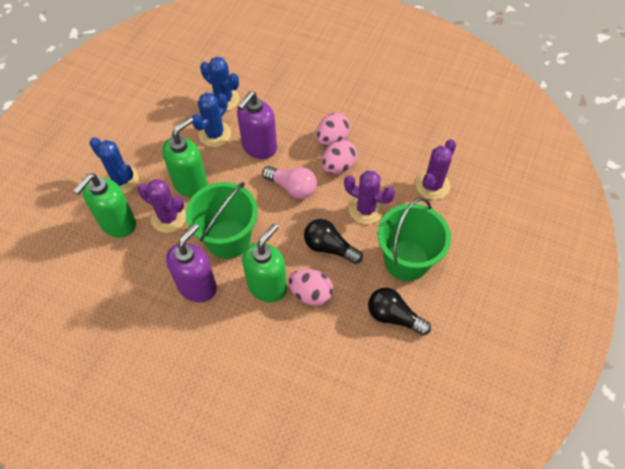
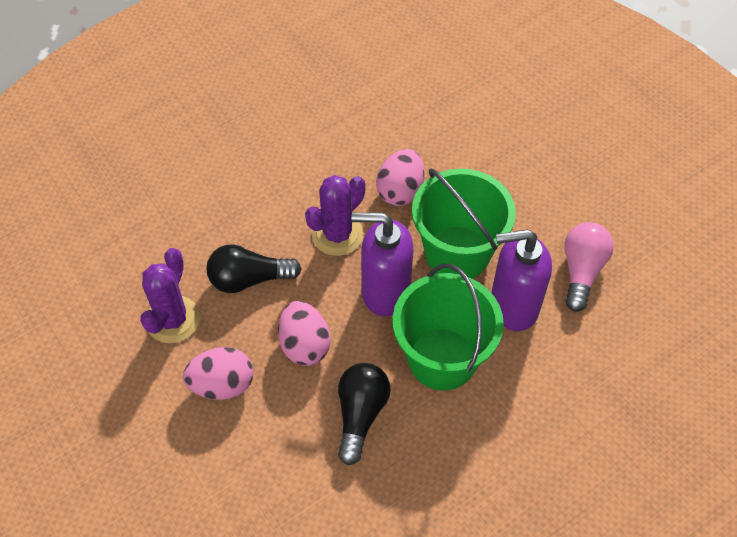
blue cactus: [89,137,139,194] [192,93,231,147] [200,57,240,111] = 3 -> none = 0
green soap dispenser: [74,173,136,238] [162,117,208,197] [242,224,287,302] = 3 -> none = 0
purple cactus: [137,179,186,233] [344,171,395,224] [416,139,456,200] = 3 -> [140,248,200,343] [305,175,366,256] = 2

